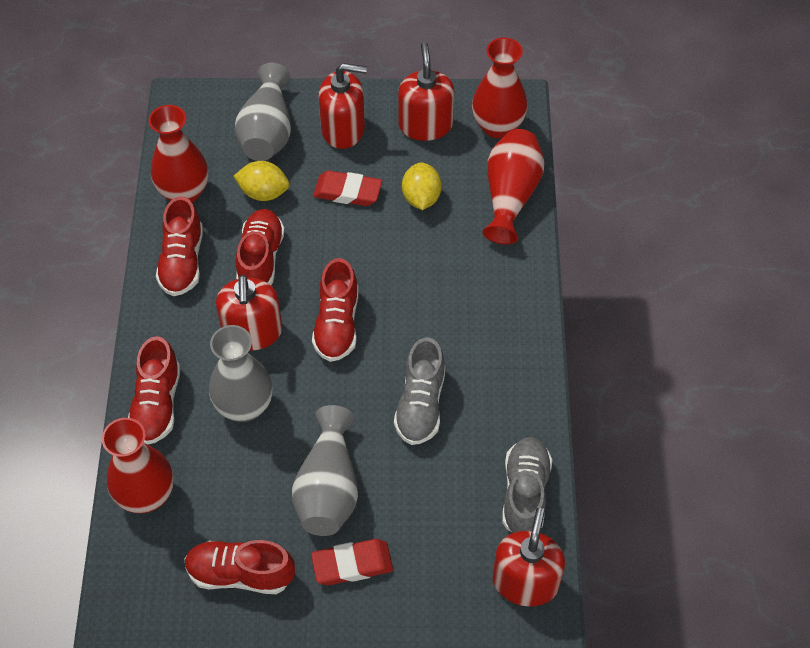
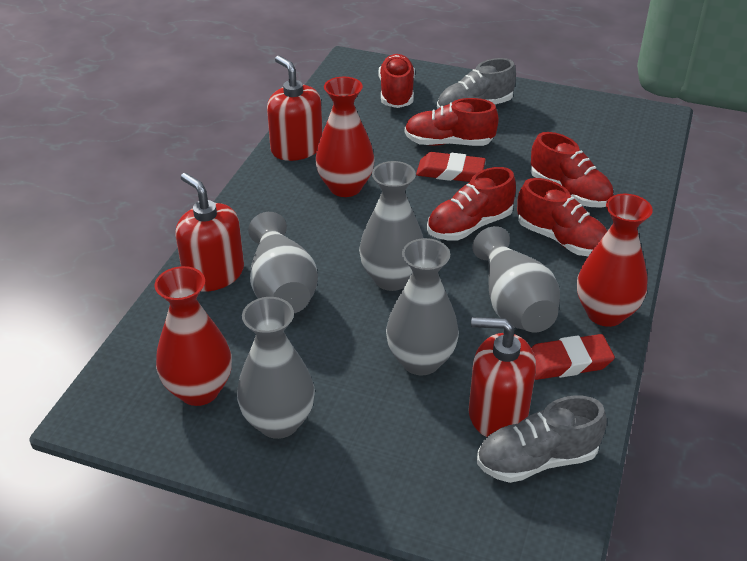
grey vase: [209,325,273,422] [235,63,291,161] [292,405,358,536] = 3 -> [237,297,315,439] [248,212,318,313] [359,161,423,291] [386,238,459,375] [472,226,560,333] = 5
red soap dispenser: [216,275,282,350] [319,63,367,149] [398,42,454,141] [493,508,565,606] = 4 -> [175,173,244,292] [267,56,323,161] [469,317,536,437] = 3
red vase: [102,418,174,513] [149,105,208,203] [472,37,528,138] [483,129,544,244] = 4 -> [154,266,232,406] [315,77,375,197] [577,194,653,327] = 3
yellow lemon: [234,161,290,201] [402,162,442,210] = 2 -> none = 0

